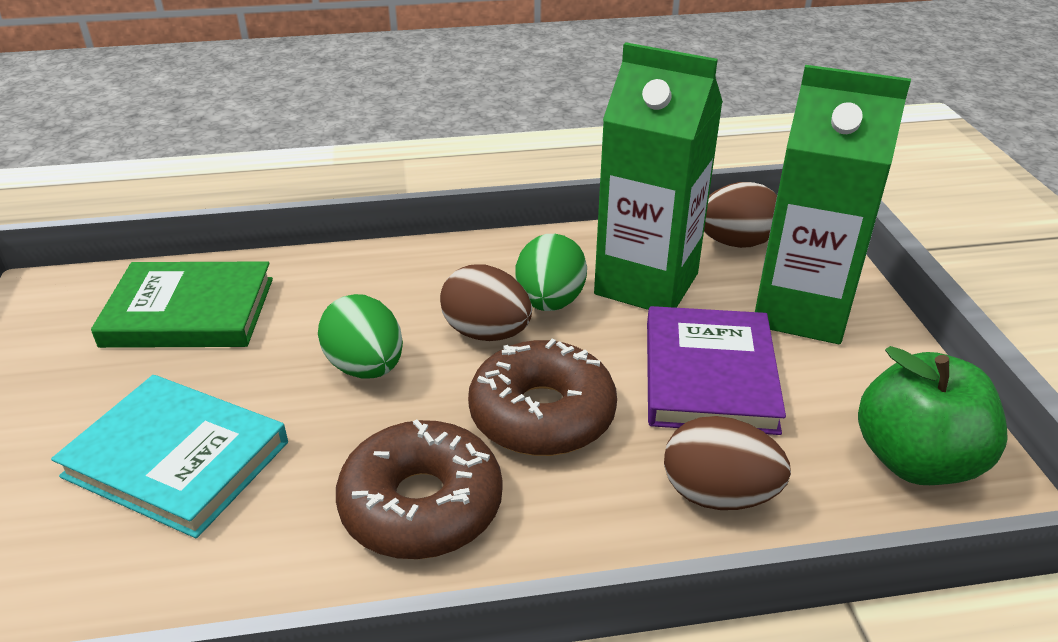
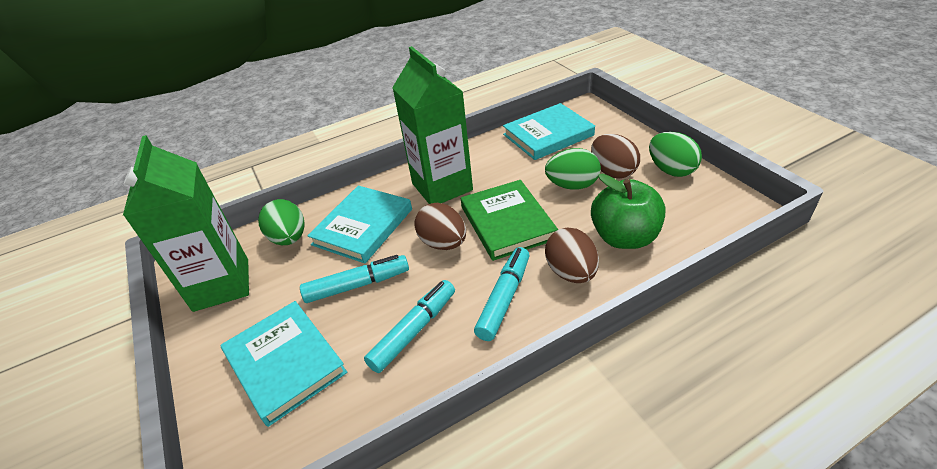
brown donut: [336,420,503,559] [468,339,617,456] = 2 -> none = 0
green egg: [318,294,403,378] [515,234,587,311] = 2 -> [258,199,305,245] [545,148,601,190] [649,132,702,177] = 3
purple book: [647,306,786,435] = 1 -> none = 0
turquoise book: [51,375,288,538] = 1 -> [221,301,347,427] [307,186,412,263] [503,103,595,160] = 3
turquoise marker: none = 0 -> [300,255,409,303] [364,280,455,373] [474,247,530,341] = 3

